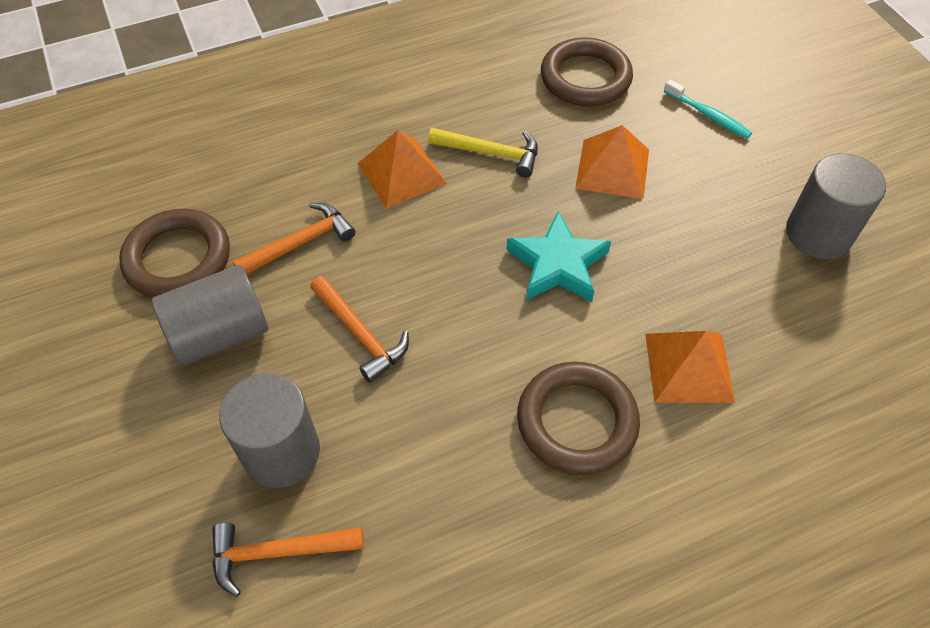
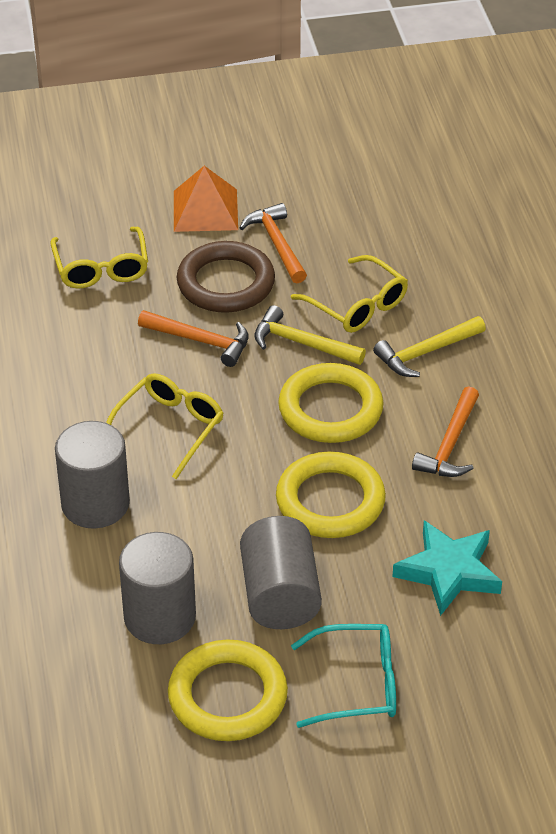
brown ring: [119,208,230,298] [517,362,640,475] [541,37,633,107] = 3 -> [177,241,275,313] = 1
orange pyramid: [357,130,447,209] [575,125,649,199] [645,331,735,403] = 3 -> [174,166,238,232] = 1
turquoise glasses: none = 0 -> [291,624,396,728] = 1
turquoise toothbrush: [664,79,752,139] = 1 -> none = 0
yellow glasses: none = 0 -> [51,227,148,288] [106,373,224,479] [291,255,408,333] = 3
yellow hammer: [428,128,538,178] = 1 -> [254,305,366,365] [373,316,486,377] = 2
yellow ring: none = 0 -> [168,640,288,741] [276,452,386,538] [278,363,383,443] = 3

